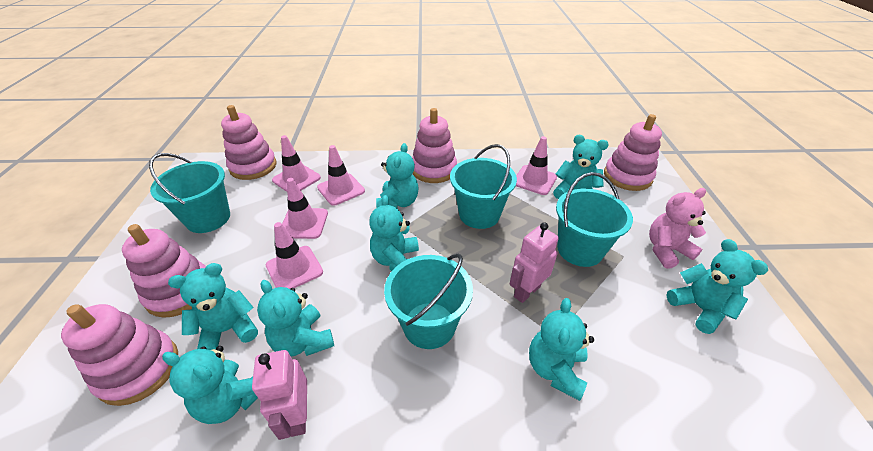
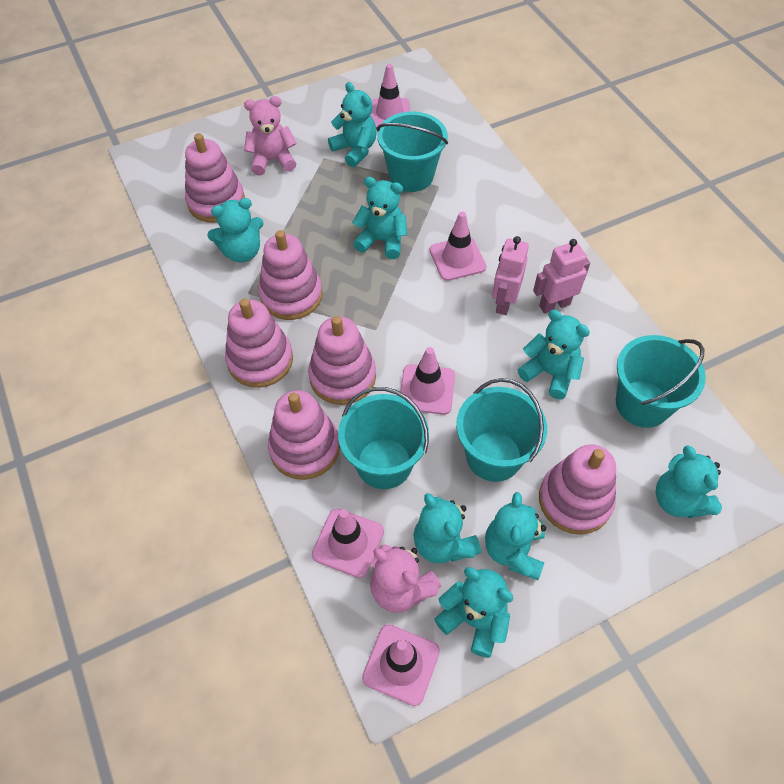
pink stacking toy: [61,304,178,406] [122,224,206,318] [221,105,276,180] [412,108,457,183] [604,114,662,191] = 5 -> [185,133,245,223] [225,299,293,388] [259,230,322,320] [268,390,340,480] [308,316,376,405] [539,444,616,535] = 6
pink teddy bear: [649,188,706,269] = 1 -> [244,96,297,176] [370,544,441,613] = 2

